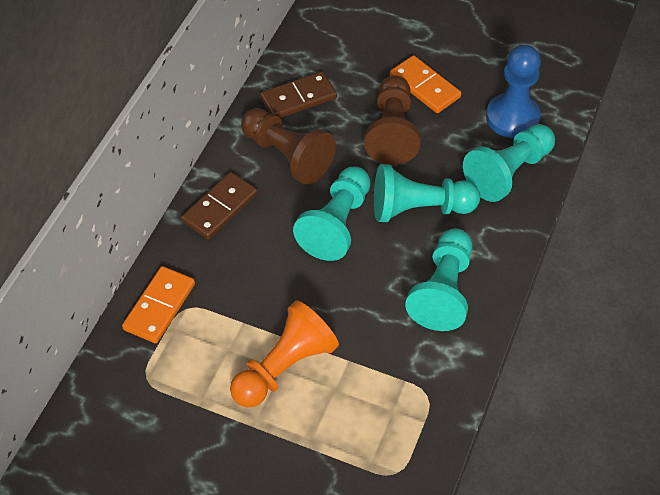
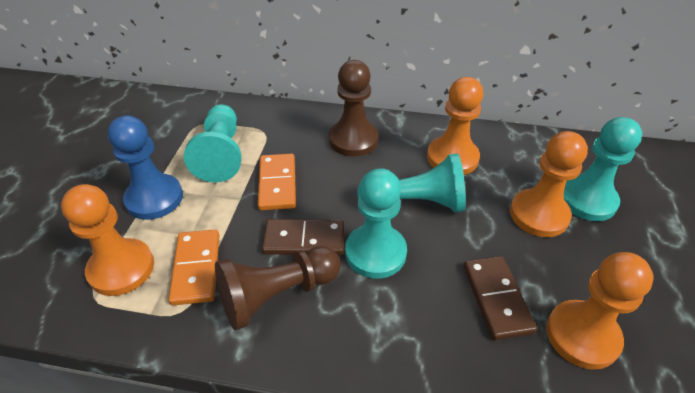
orange pawn: [230,301,339,408] = 1 -> [61,184,154,296] [427,77,483,175] [510,131,588,237] [546,252,654,370] = 4

